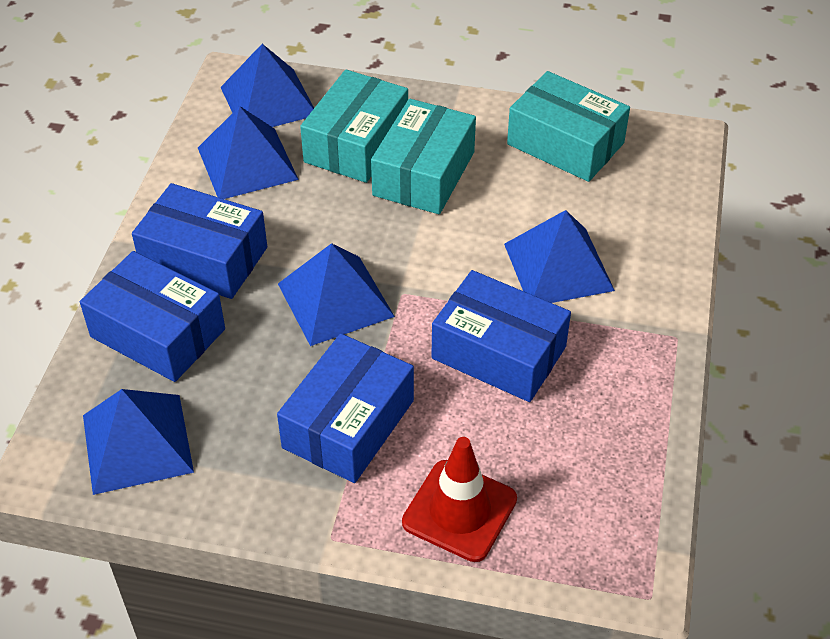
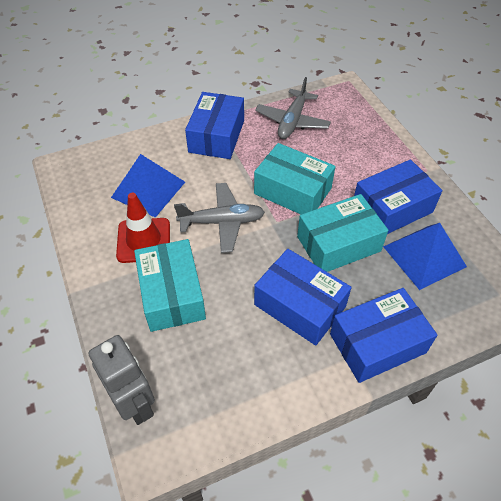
blue pyramid: [83,389,194,495] [198,106,299,199] [221,44,314,127] [278,243,395,346] [504,210,615,303] = 5 -> [111,154,185,218] [383,223,467,290] = 2
grey plane: none = 0 -> [174,183,265,253] [255,77,331,139] = 2
grey robot: none = 0 -> [89,335,155,425] = 1

